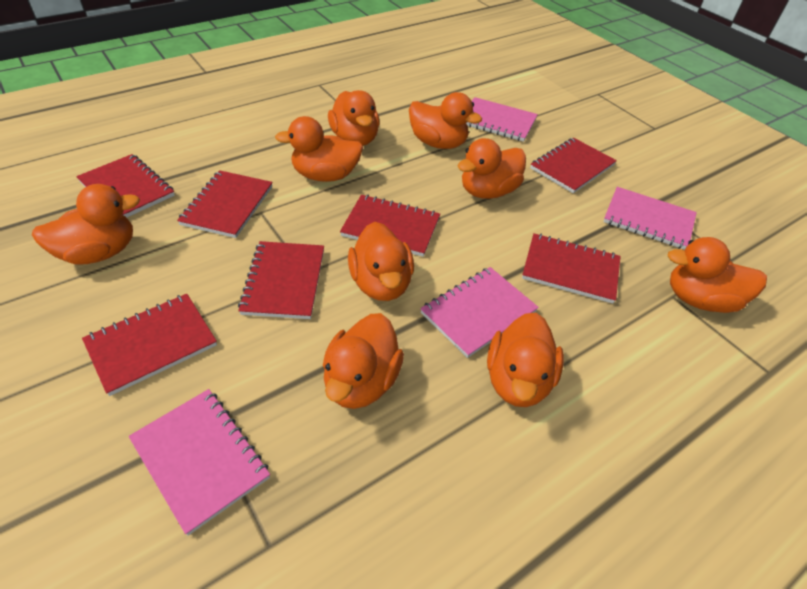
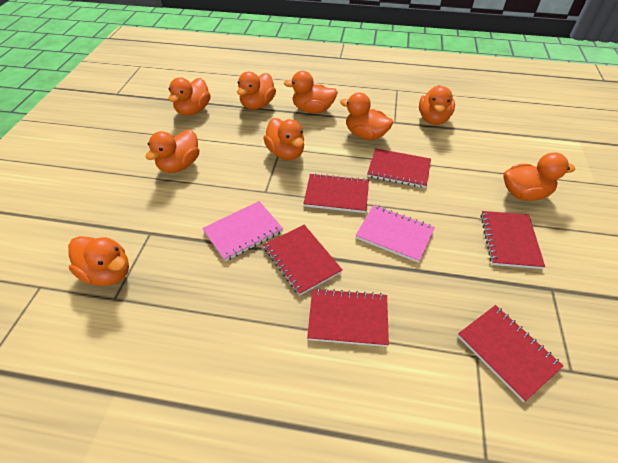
pink notebook: [129,389,270,536] [420,267,539,358] [466,97,538,142] [603,187,697,250] = 4 -> [202,201,283,261] [355,205,435,263] = 2
red notebook: [76,154,175,218] [82,294,217,396] [177,170,273,238] [238,241,324,319] [340,195,440,257] [522,233,621,304] [530,138,617,193] = 7 -> [263,225,342,296] [303,173,369,213] [307,288,389,347] [367,148,431,188] [458,305,563,402] [481,211,545,269] = 6

